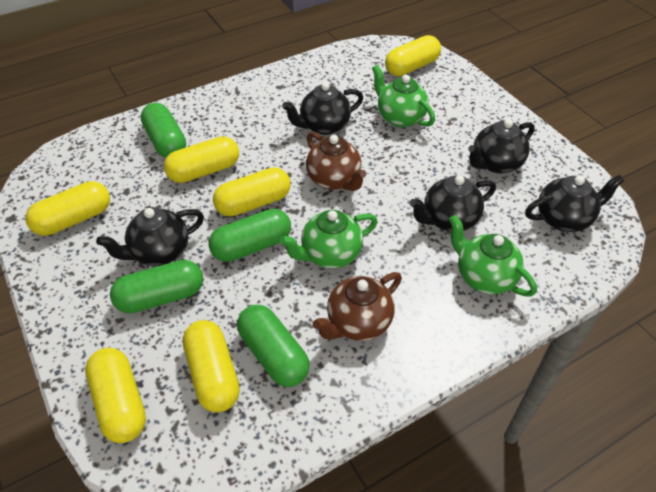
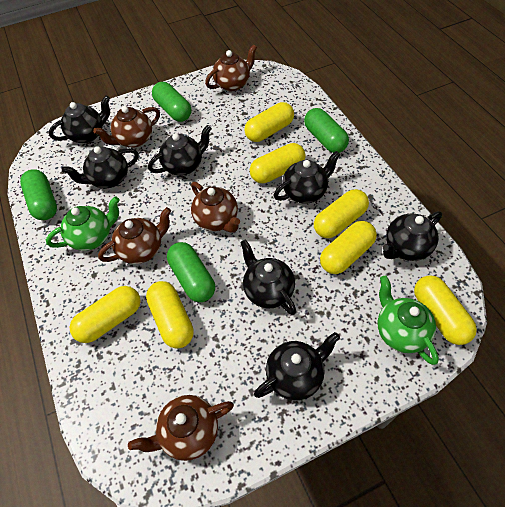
black teapot: [96,207,204,266] [282,82,363,135] [410,175,496,232] [468,119,535,173] [525,175,624,232] = 5 -> [49,96,110,143] [62,146,139,188] [148,125,212,176] [240,239,297,315] [254,332,340,401] [274,151,340,203] [383,211,442,261] = 7
brown teapot: [306,131,366,191] [313,272,402,341] = 2 -> [93,106,160,148] [98,207,171,264] [128,395,234,461] [191,182,240,233] [205,44,257,91] = 5
green teapot: [280,210,378,269] [372,65,435,127] [449,215,537,296] = 3 -> [46,196,120,251] [377,275,439,365] = 2
yellow capsule: [26,181,110,236] [85,348,146,443] [164,136,239,183] [183,320,240,413] [213,167,291,216] [385,35,441,76] = 6 -> [69,286,141,343] [146,281,194,349] [244,102,294,142] [250,143,306,183] [314,189,369,238] [320,221,377,274] [414,275,477,345] = 7

